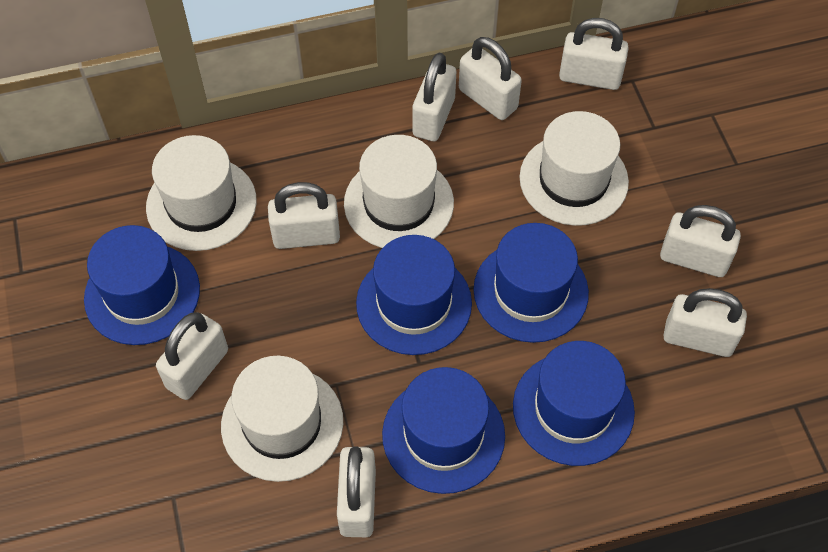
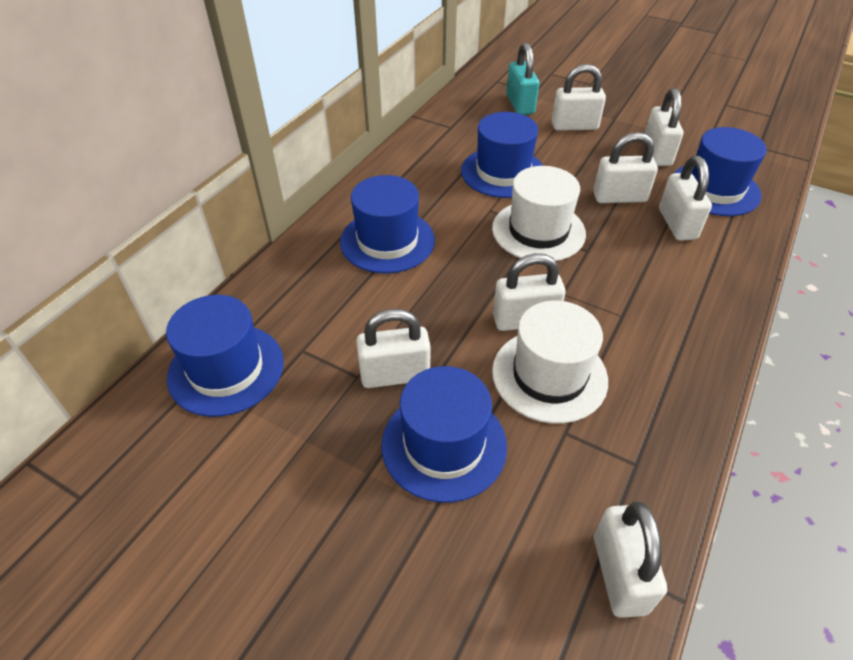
turquoise padlock: none = 0 -> [506,42,539,115] = 1
white hat: [146,135,257,251] [221,356,343,482] [344,135,454,248] [519,111,629,226] = 4 -> [492,166,586,261] [492,301,608,424] = 2
white padlock: [156,312,228,400] [268,182,340,249] [337,446,376,537] [412,53,456,141] [459,37,522,120] [559,18,629,90] [660,205,741,277] [663,288,747,357] = 8 -> [356,309,430,388] [493,253,566,331] [552,64,606,131] [593,132,658,203] [594,501,667,618] [645,88,683,166] [659,156,712,241] = 7

